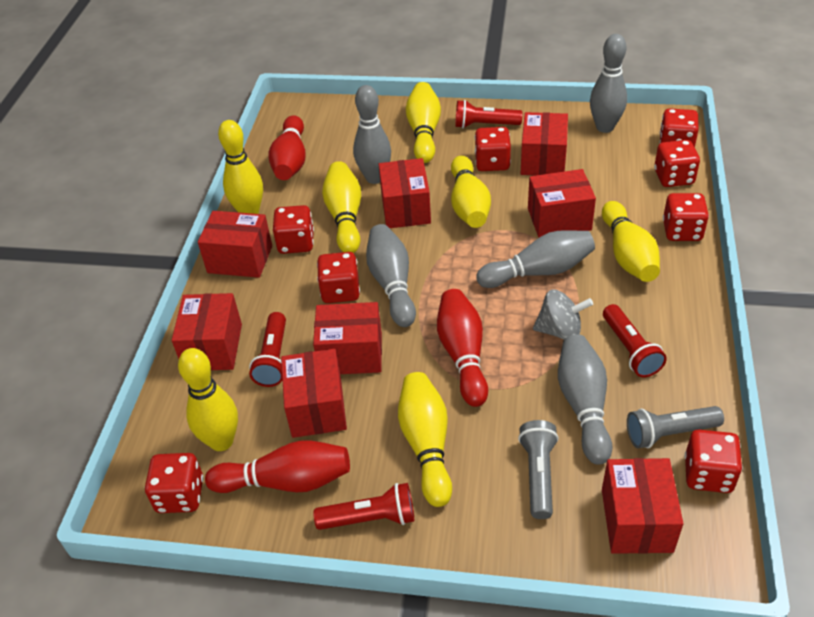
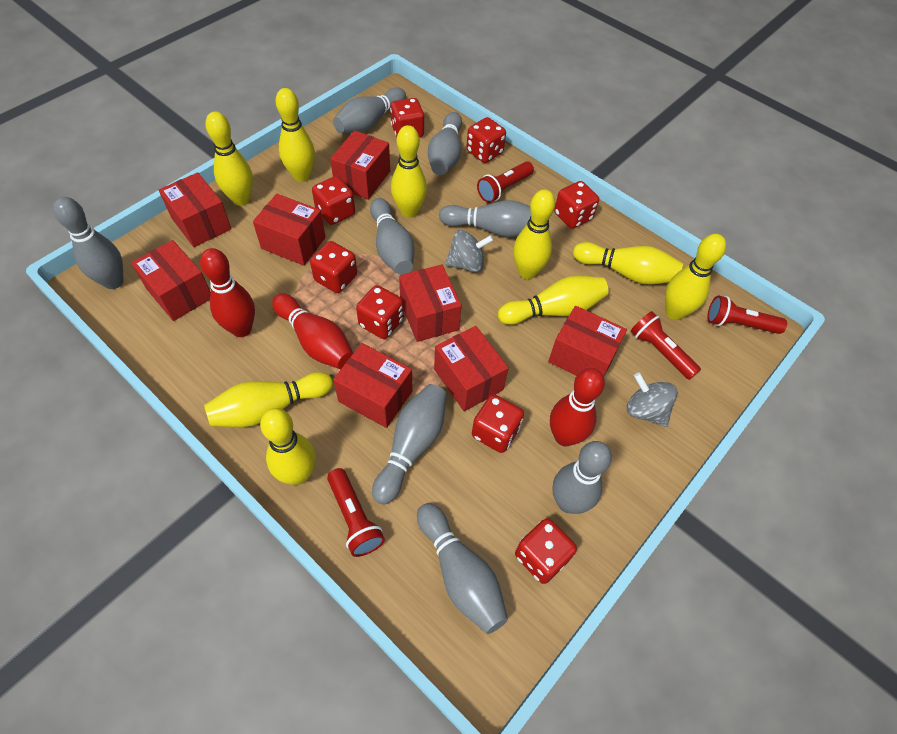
grey bowling pin: [353,85,391,184] [366,224,416,327] [476,230,595,288] [558,334,613,465] [590,34,627,133] = 5 -> [53,197,123,289] [333,87,406,133] [370,198,415,275] [372,384,447,504] [417,503,508,634] [428,112,462,175] [439,200,531,237] [552,441,612,514] = 8
grey flashlight: [518,420,559,519] [627,406,724,448] = 2 -> none = 0
grey spinning top: [533,290,593,340] = 1 -> [445,230,494,272] [627,372,677,427] = 2
yellow bowling pin: [178,348,238,451] [218,120,263,214] [322,161,361,253] [398,372,452,507] [406,82,441,163] [451,156,491,228] [602,201,660,282] = 7 -> [204,372,333,427] [205,111,253,206] [260,408,316,485] [276,88,315,182] [391,125,427,218] [498,276,609,325] [513,190,555,279] [573,242,683,284] [665,234,726,320] = 9

